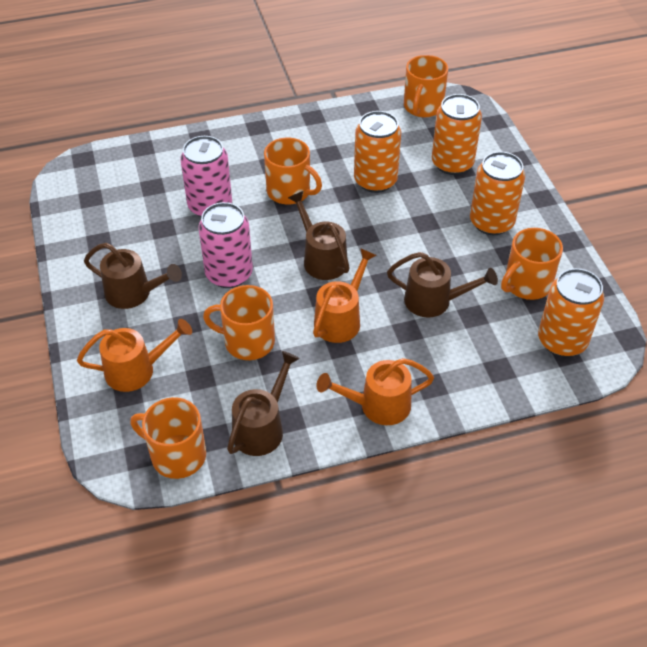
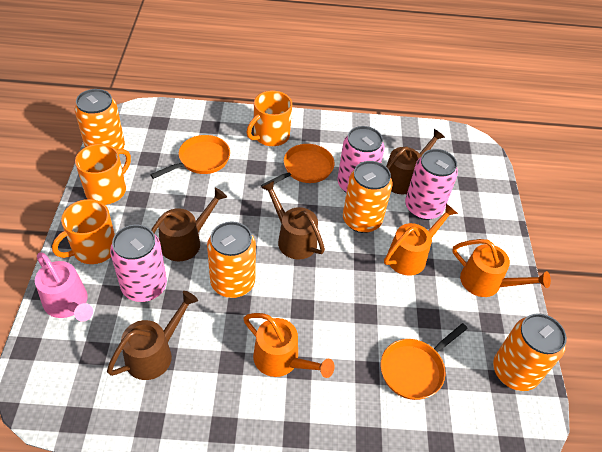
orange mug: [130,397,206,479] [203,285,275,360] [264,138,322,204] [404,55,448,117] [501,228,563,300] = 5 -> [52,199,115,264] [75,144,131,205] [247,91,292,146] = 3
orange pan: none = 0 -> [150,135,230,179] [261,144,335,187] [381,323,468,400] = 3
pink can: [180,136,232,217] [198,202,253,288] = 2 -> [110,225,167,302] [337,126,384,193] [405,149,458,220] = 3
pink watering can: none = 0 -> [35,252,93,322] = 1

